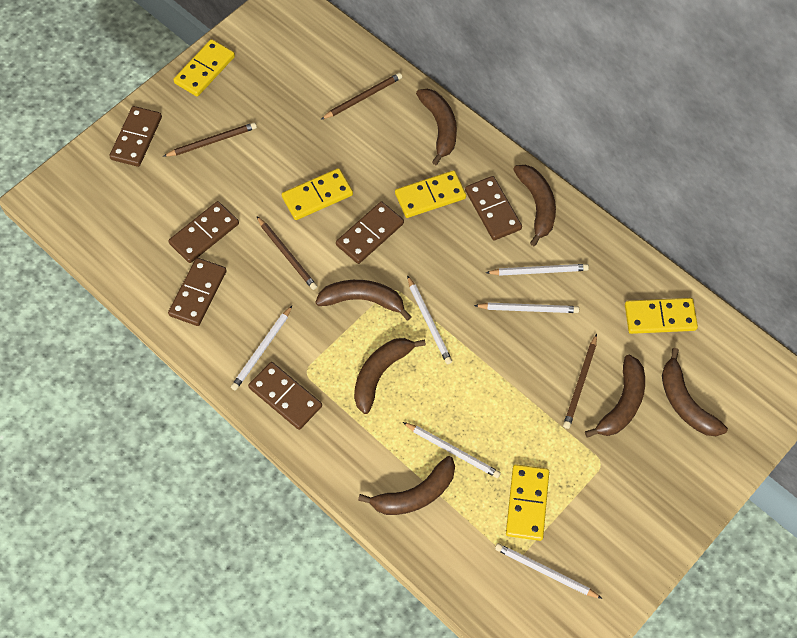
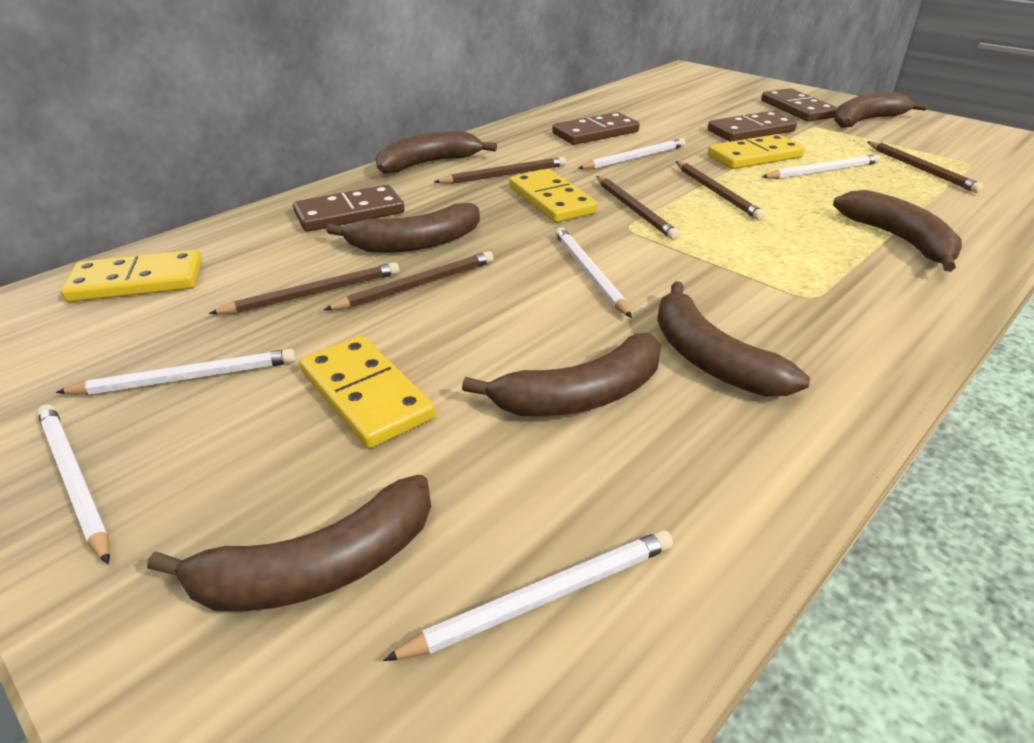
brown domino: [109,106,162,167] [168,201,239,263] [168,258,227,326] [248,362,322,430] [336,201,404,264] [465,176,522,240] = 6 -> [293,185,405,232] [552,112,640,145] [708,111,797,142] [761,88,838,121] = 4
brown pencil: [163,122,257,157] [257,216,317,290] [321,73,402,119] [563,334,597,429] = 4 -> [209,262,399,314] [324,251,494,310] [434,157,566,184] [596,176,680,240] [676,161,765,220] [867,141,984,193] = 6
yellow domino: [173,39,235,97] [282,168,353,220] [395,170,466,218] [506,464,549,541] [625,298,698,334] = 5 -> [61,250,202,302] [300,336,436,449] [509,169,598,223] [708,134,805,169] = 4

